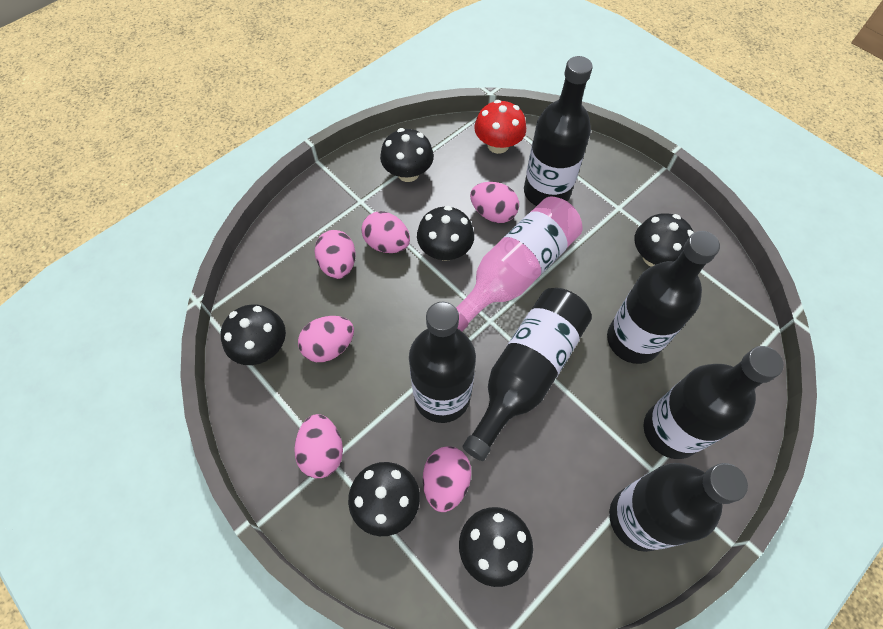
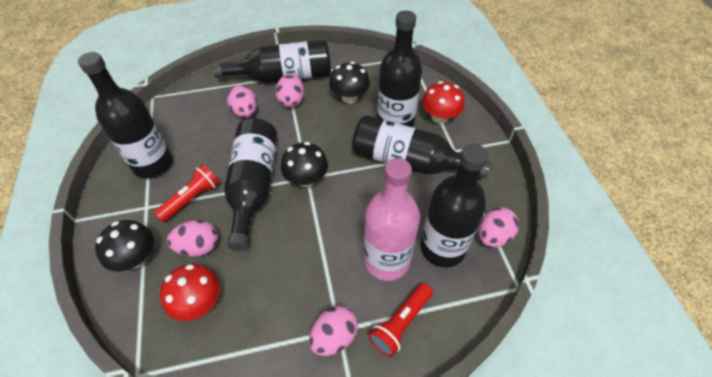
black mushroom: [221,304,286,365] [348,462,420,536] [380,128,434,182] [417,206,474,261] [459,507,533,587] [634,213,694,267] = 6 -> [95,220,154,271] [281,142,328,187] [329,62,370,103] = 3
pink egg: [294,414,343,478] [298,316,354,362] [315,230,356,279] [361,211,410,253] [423,446,471,512] [470,182,519,223] = 6 -> [167,220,218,257] [227,85,257,118] [275,73,304,108] [309,306,358,356] [479,207,519,248] = 5
red flashlight: none = 0 -> [154,164,220,222] [368,283,433,357] = 2
red mushroom: [474,100,526,154] = 1 -> [160,264,220,321] [422,81,465,124] = 2

